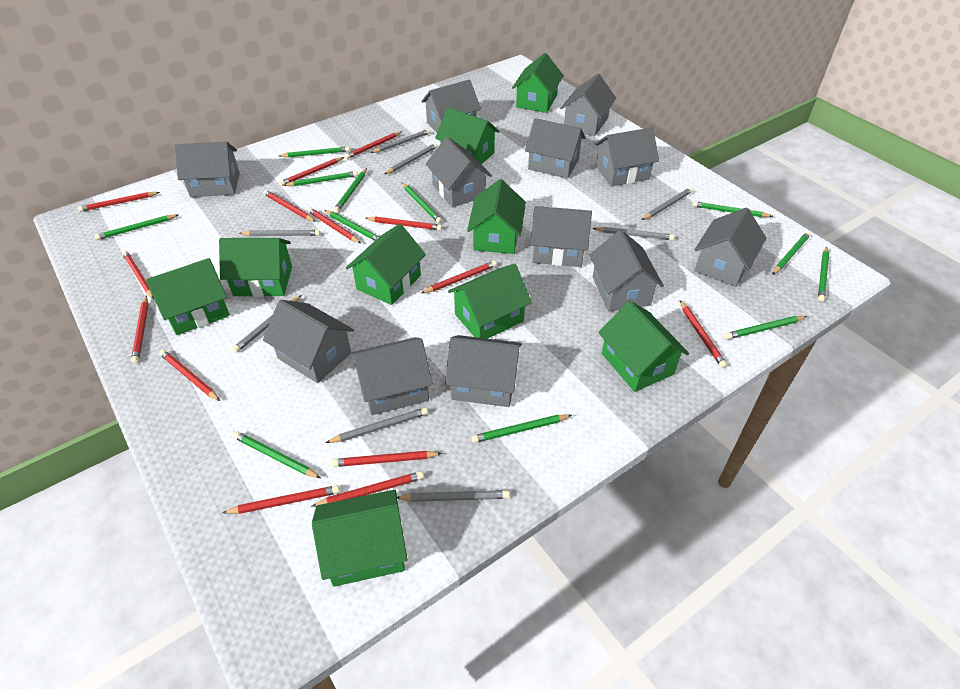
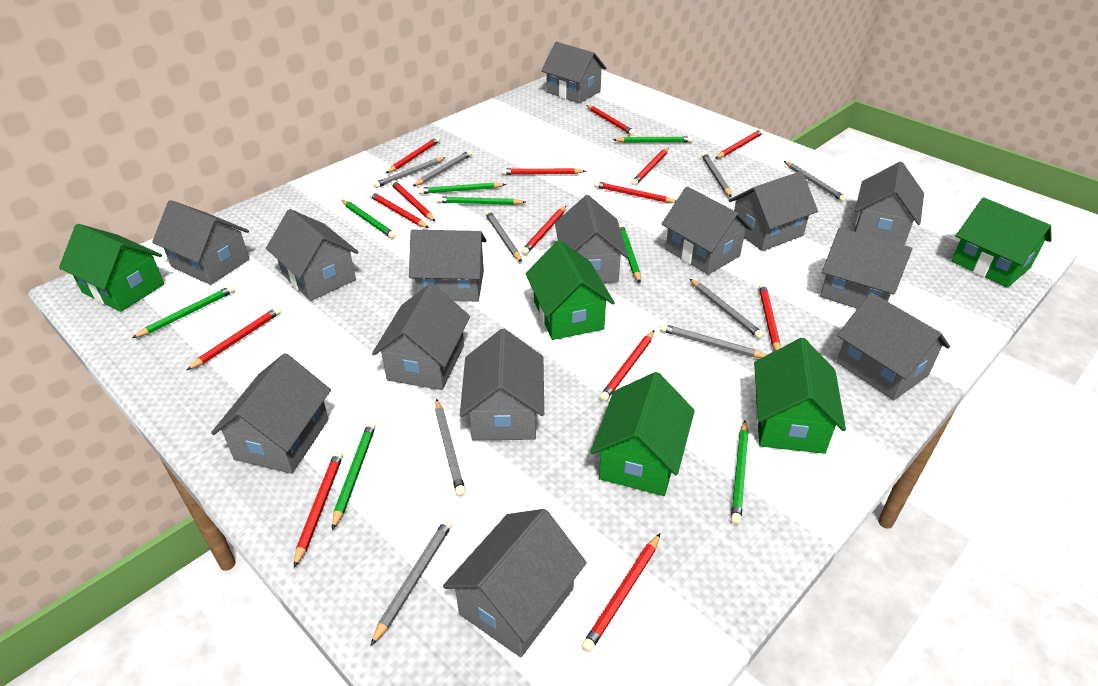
green house: [146,258,230,335] [219,238,292,297] [312,490,408,587] [346,224,426,305] [435,107,500,164] [448,264,532,339] [467,179,526,254] [512,53,564,113] [598,301,689,392] = 9 -> [59,224,164,312] [525,240,615,340] [590,372,695,496] [754,338,846,454] [952,197,1052,288] = 5
green pencil: [95,215,178,240] [233,431,321,478] [279,146,350,158] [283,171,358,186] [325,210,379,241] [334,168,367,213] [402,183,442,223] [472,414,572,443] [693,201,773,217] [725,316,807,339] [772,232,811,275] [818,246,829,302] = 12 -> [132,285,235,338] [332,422,376,530] [342,200,396,239] [418,182,506,194] [437,196,526,205] [613,136,693,143] [619,224,641,283] [731,420,749,524] = 8
grey house: [175,141,240,197] [263,300,354,383] [352,337,433,415] [421,80,481,132] [426,137,492,207] [445,335,522,407] [525,118,585,179] [530,206,592,267] [560,74,616,136] [590,230,664,312] [595,127,659,187] [694,208,766,287] = 12 -> [152,200,249,285] [211,353,331,474] [266,209,358,301] [372,283,470,390] [409,230,487,302] [443,509,587,657] [460,329,544,440] [541,42,607,103] [555,195,628,283] [661,186,753,275] [729,171,818,251] [820,228,912,308] [837,292,950,400] [855,162,924,245] = 14
grey pencil: [232,295,302,353] [239,230,320,236] [325,407,428,443] [370,129,430,153] [384,143,438,174] [397,490,509,502] [592,227,675,240] [642,188,693,220] = 8 -> [370,518,453,646] [373,157,446,188] [413,150,472,186] [435,399,466,496] [485,211,522,262] [660,324,766,358] [690,279,764,339] [701,152,731,197] [784,161,847,202] = 9

